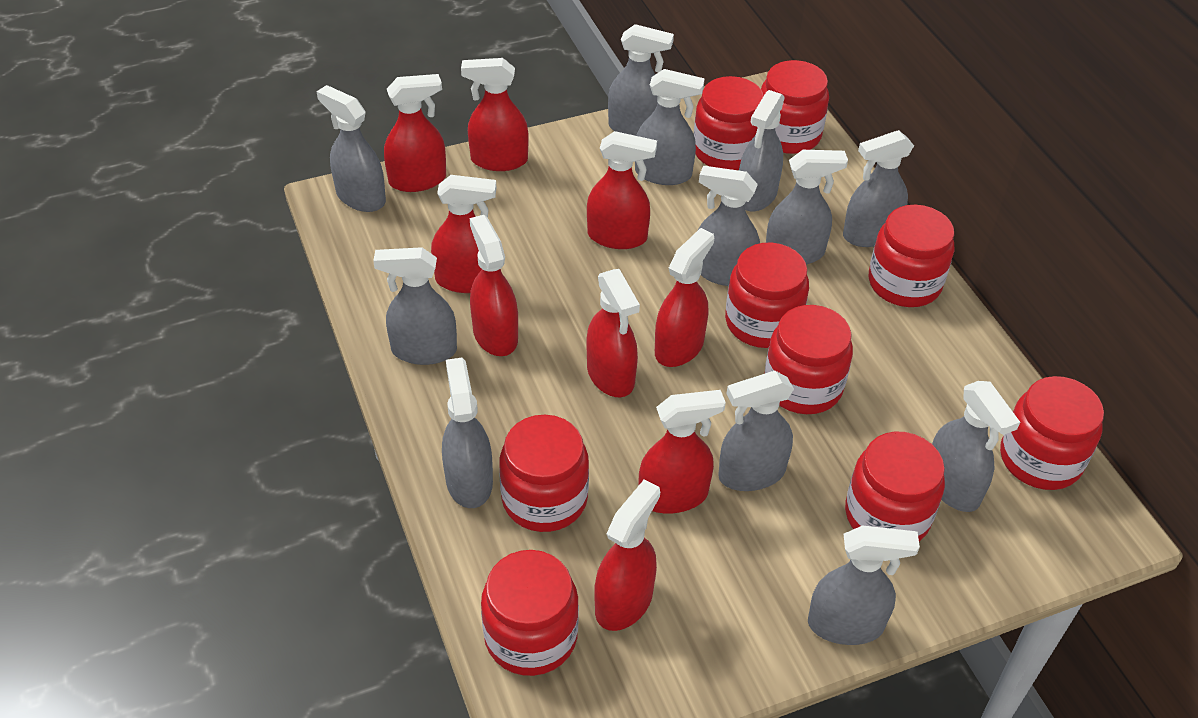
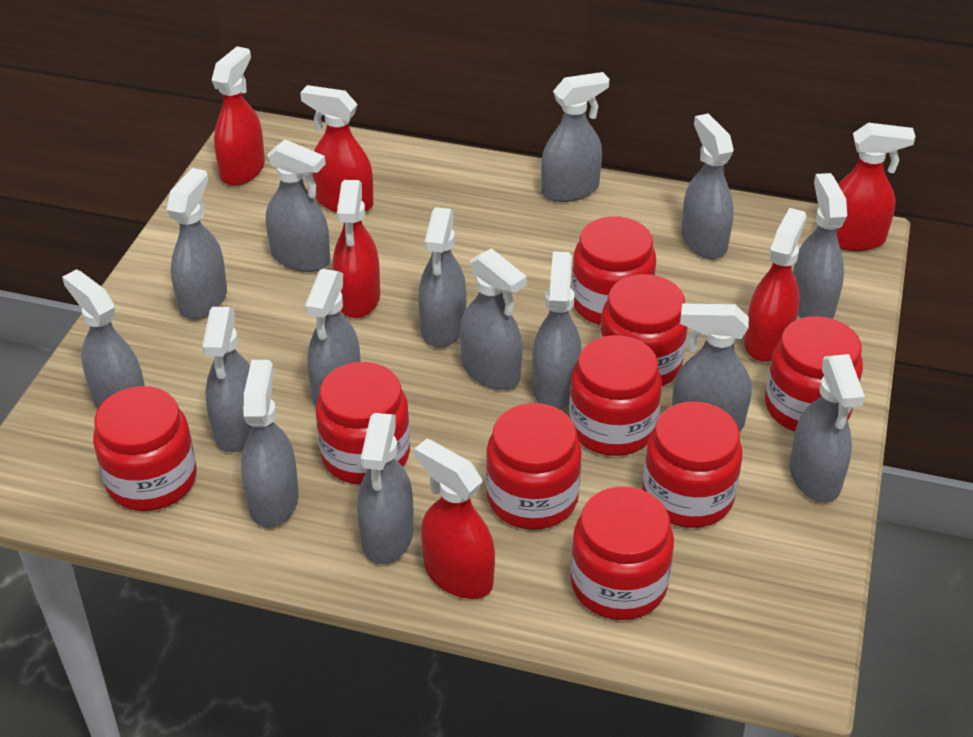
grey spray bottle: [316,85,386,212] [373,247,457,365] [442,358,493,508] [608,24,674,136] [635,69,705,185] [698,166,760,286] [718,371,794,491] [739,90,785,211] [766,150,848,265] [808,525,920,645] [843,130,914,247] [932,381,1020,512] = 12 -> [62,269,145,408] [167,168,227,319] [202,307,251,452] [241,360,299,528] [266,139,330,272] [305,269,361,406] [357,413,414,564] [418,207,466,348] [460,248,527,390] [532,251,581,410] [541,72,609,202] [672,304,752,431] [681,114,734,259] [790,354,865,503] [793,173,847,319] = 15
red spray bottle: [384,74,446,192] [431,175,496,293] [461,58,529,171] [470,215,518,356] [586,269,640,397] [587,131,657,249] [594,479,660,631] [639,390,726,514] [655,228,714,367] = 9 -> [211,46,265,186] [300,85,373,213] [333,180,380,318] [414,439,495,599] [744,208,807,362] [837,123,916,251] = 6

